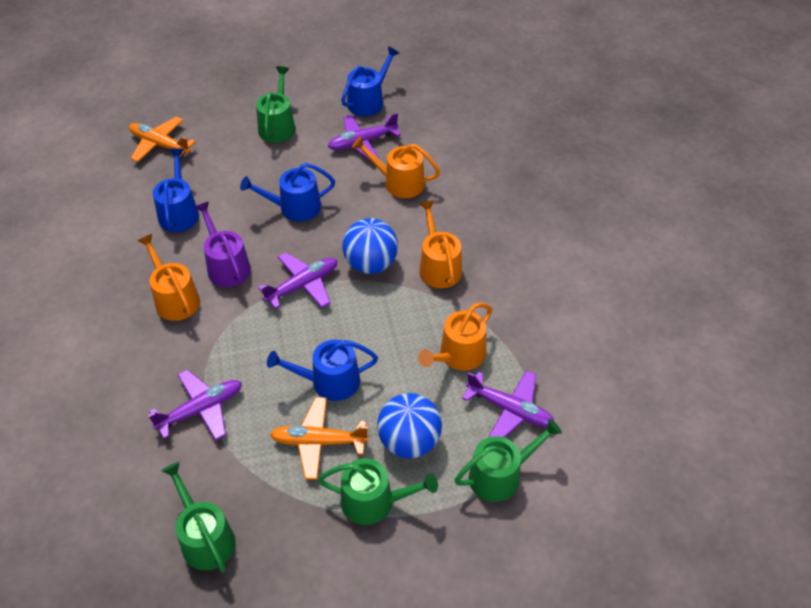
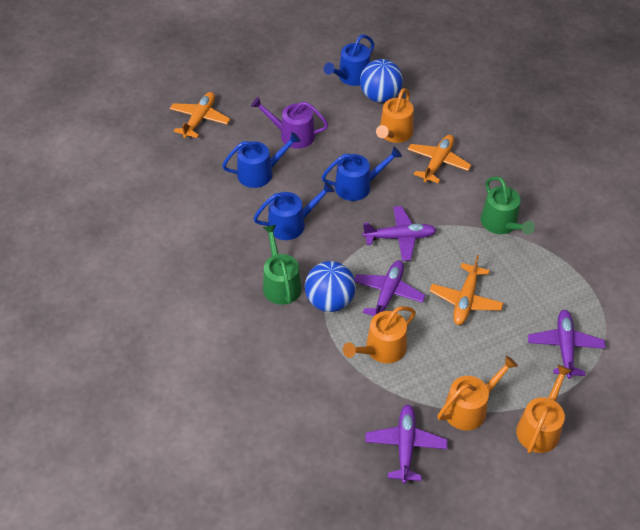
green watering can: [162,462,236,572] [256,66,296,143] [318,458,438,525] [455,419,562,502] = 4 -> [263,225,302,305] [481,177,535,234] = 2
orange plane: [129,117,196,162] [270,397,369,480] = 2 -> [170,92,230,138] [407,135,471,183] [430,255,503,325] = 3

